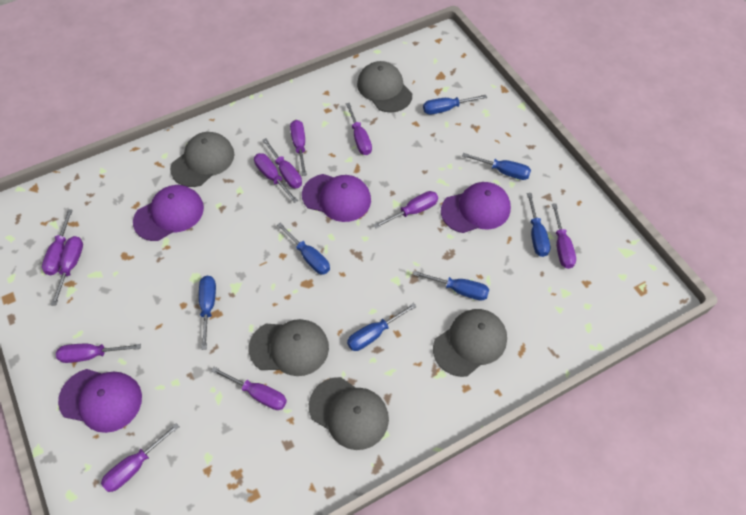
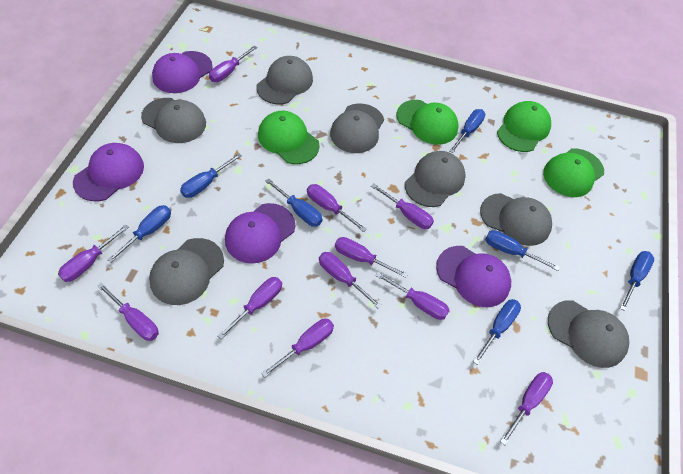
green cap: none = 0 -> [258,111,320,164] [396,100,459,145] [497,101,551,152] [543,149,604,197] = 4
grey cap: [170,132,234,187] [249,319,329,376] [309,377,389,450] [357,61,412,112] [433,309,507,377] = 5 -> [141,98,206,143] [149,238,224,305] [256,56,313,104] [330,104,384,153] [405,151,466,207] [480,193,552,246] [548,300,629,368] = 7

